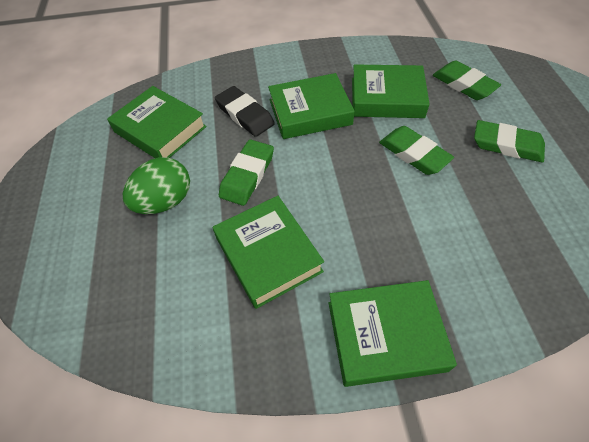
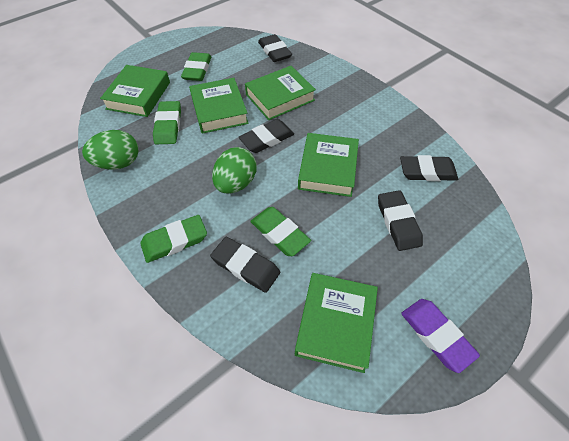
black eraser: [215,86,275,137] = 1 -> [210,237,280,293] [239,119,294,153] [258,34,292,62] [378,190,423,251] [400,155,458,181] = 5
green egg: [123,157,190,214] = 1 -> [82,130,139,169] [212,147,256,194] = 2
purple eraser: none = 0 -> [401,299,480,373] = 1

